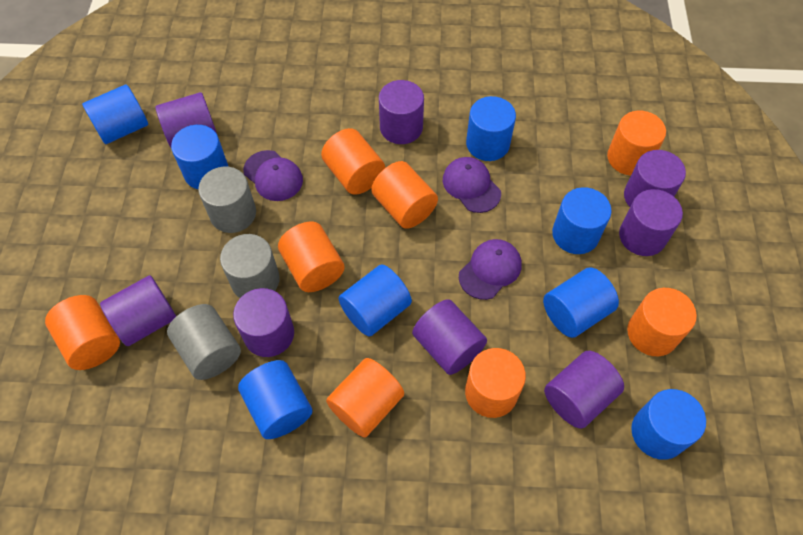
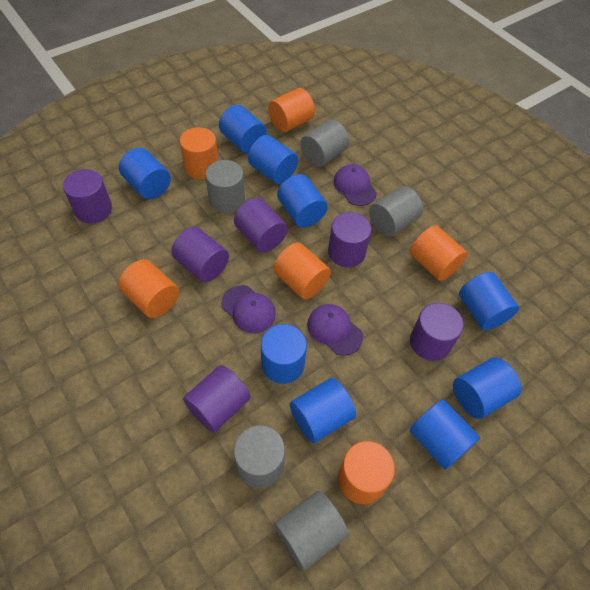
blue cylinder: [82,85,148,144] [171,125,228,189] [238,360,312,439] [338,264,412,336] [466,96,516,161] [543,267,619,338] [552,187,612,254] [631,389,706,460] = 8 -> [119,148,171,199] [219,105,267,153] [248,135,298,184] [261,324,307,384] [277,174,328,228] [290,378,356,443] [410,400,480,470] [453,357,521,419] [459,272,519,330] = 9
grey cylinder: [167,304,241,380] [198,167,256,233] [220,234,280,298] = 3 -> [205,160,245,213] [233,425,285,488] [274,491,349,571] [300,119,349,167] [369,186,423,237] = 5
orange cylinder: [45,295,120,370] [278,222,345,292] [321,128,385,194] [326,358,404,438] [371,161,438,229] [465,348,526,418] [607,110,666,176] [627,288,697,356] = 8 -> [118,260,179,318] [180,127,218,179] [268,88,315,133] [273,242,331,299] [338,441,395,504] [410,225,468,281] = 6
purple cylinder: [100,275,176,346] [155,92,217,148] [233,288,294,357] [379,80,424,144] [412,299,487,375] [544,351,624,429] [619,189,683,256] [624,150,686,207] = 8 -> [63,169,112,224] [171,227,229,282] [183,365,251,433] [234,198,288,252] [328,212,371,267] [410,303,464,361] = 6

